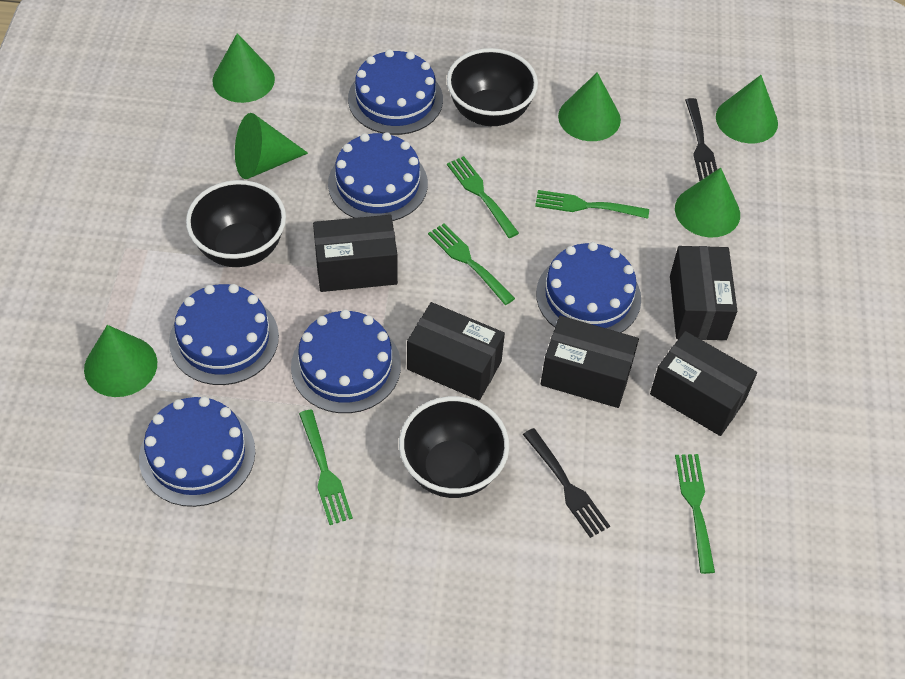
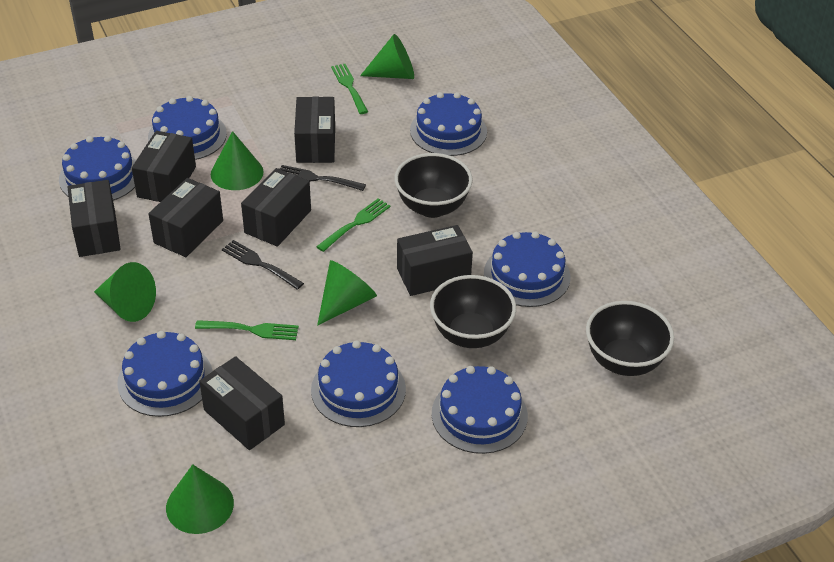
black box: [313,215,398,292] [407,302,505,400] [541,316,639,408] [650,331,757,436] [670,246,737,340] = 5 -> [68,180,121,257] [132,131,196,202] [148,178,223,257] [199,356,285,450] [241,168,311,247] [294,97,335,163] [397,225,473,296] = 7
blue cake: [139,397,255,507] [169,284,279,385] [291,309,401,413] [328,132,428,221] [348,49,443,135] [536,242,641,333] = 6 -> [59,135,136,201] [117,331,213,417] [148,96,227,160] [311,340,406,427] [410,92,487,156] [432,366,528,454] [484,231,570,307] = 7
green cone: [84,325,157,397] [213,33,275,103] [235,113,308,179] [558,72,621,141] [675,168,740,237] [716,75,778,143] = 6 -> [94,262,156,322] [166,464,234,534] [211,131,264,190] [317,260,377,326] [360,34,414,79] = 5
green fork: [299,410,353,525] [428,223,515,305] [447,156,519,238] [535,190,649,219] [675,454,715,574] = 5 -> [195,320,299,340] [316,198,391,252] [331,64,368,114] = 3

